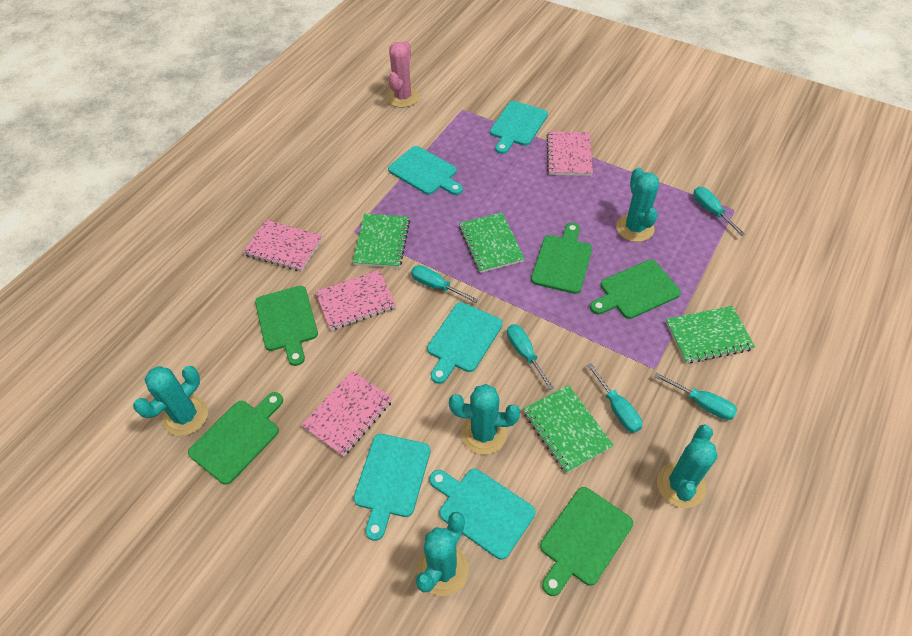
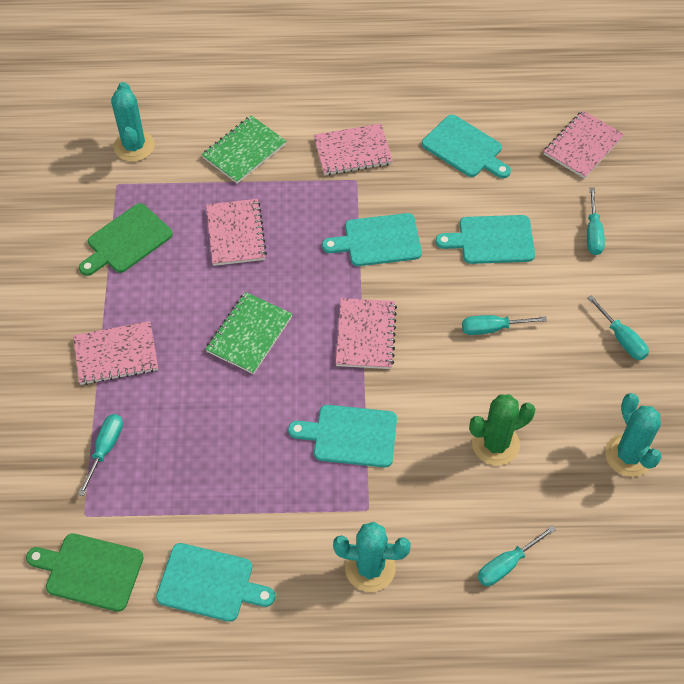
green cactus: none = 0 -> [469,394,535,466] = 1
green cutting board: [188,392,283,485] [255,286,318,366] [531,223,592,294] [540,487,633,596] [590,260,681,319] = 5 -> [26,533,144,612] [79,203,173,276] = 2
green notebook: [352,214,410,268] [459,212,525,273] [523,385,614,473] [666,306,755,364] = 4 -> [202,115,286,184] [205,292,292,374] = 2
pink cactus: [387,41,419,108] = 1 -> none = 0
pink notebook: [243,220,323,272] [301,371,393,457] [315,270,396,330] [546,131,593,176] = 4 -> [73,321,158,385] [206,199,267,266] [314,123,393,176] [336,298,397,369] [544,111,624,179] = 5
turquoise cactus: [133,366,208,436] [416,512,469,596] [449,384,520,454] [616,168,659,242] [657,424,718,508] = 5 -> [111,82,155,162] [333,522,411,592] [605,393,662,477] = 3

